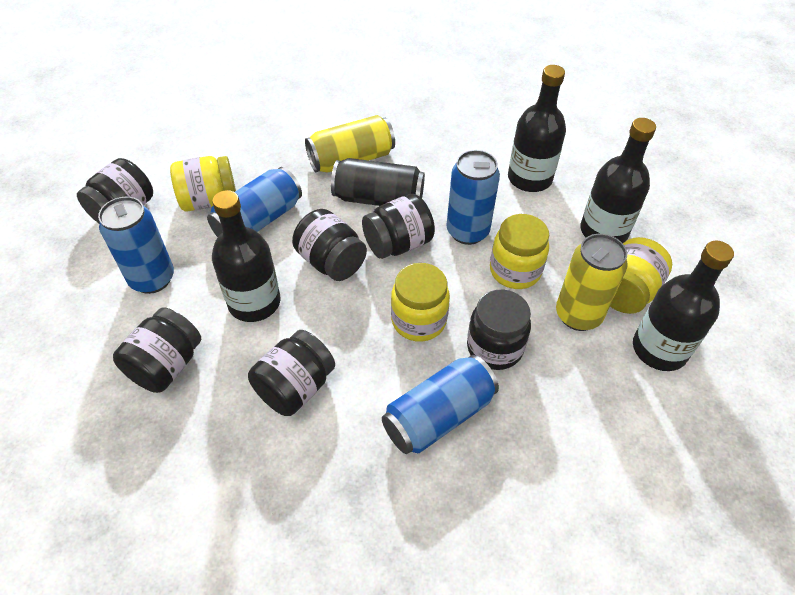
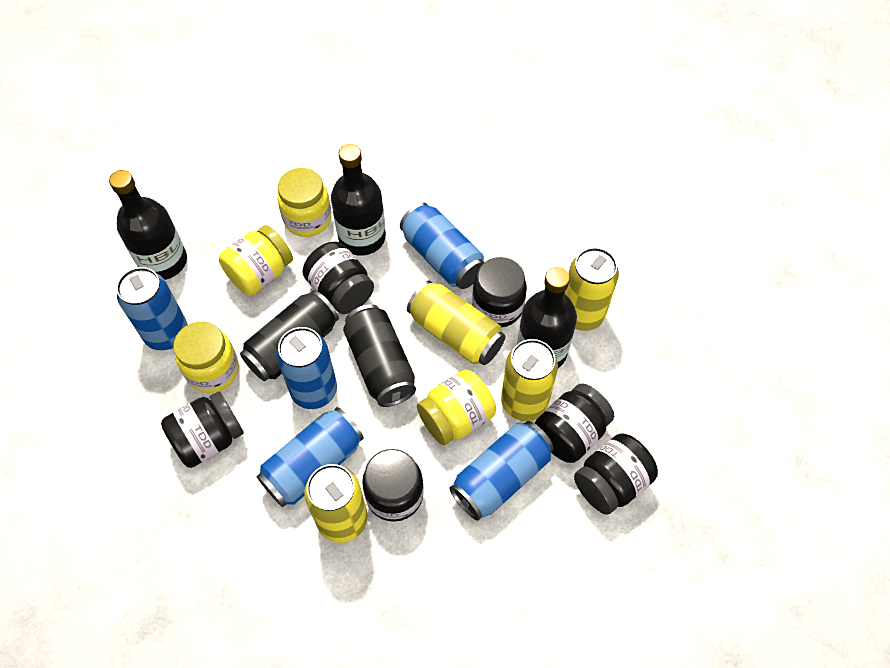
black bottle: [212,190,281,322] [508,65,566,192] [580,118,656,243] [633,240,734,371] = 4 -> [109,170,187,280] [331,144,386,255] [517,267,577,368] = 3
black can: [331,158,425,206] = 1 -> [240,290,339,381] [343,304,416,407] = 2
blue can: [98,197,174,294] [207,167,302,237] [382,355,499,454] [446,150,500,245] = 4 -> [116,267,188,350] [256,407,364,507] [276,327,337,409] [400,202,484,289] [450,421,554,521] = 5
yellow can: [305,115,395,172] [556,234,628,331] = 2 -> [304,464,368,543] [407,281,505,365] [501,339,558,421] [565,247,619,331] = 4

